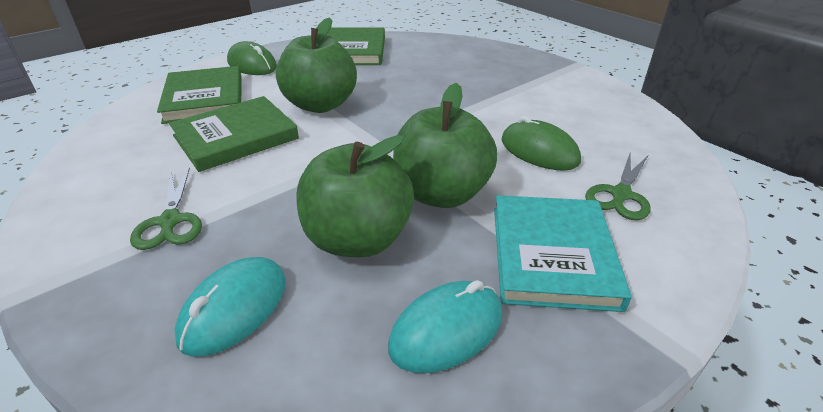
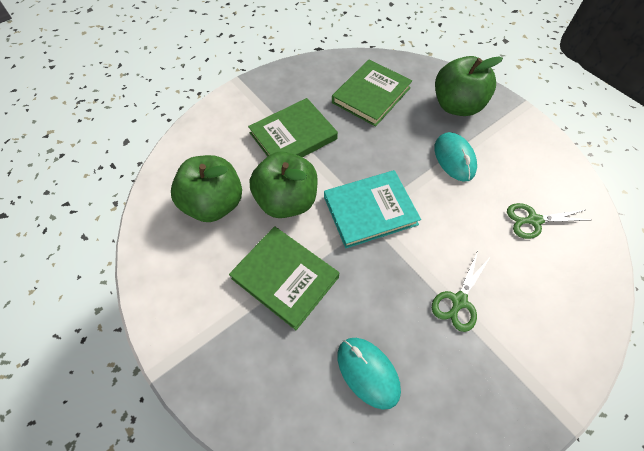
green mouse: [227,41,277,75] [502,116,581,171] = 2 -> none = 0

